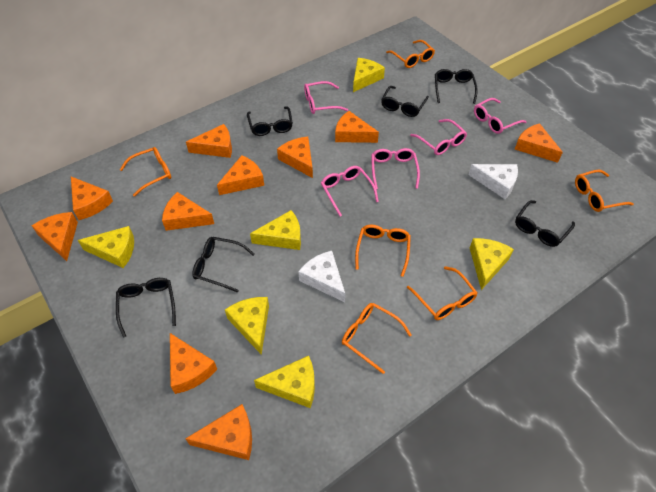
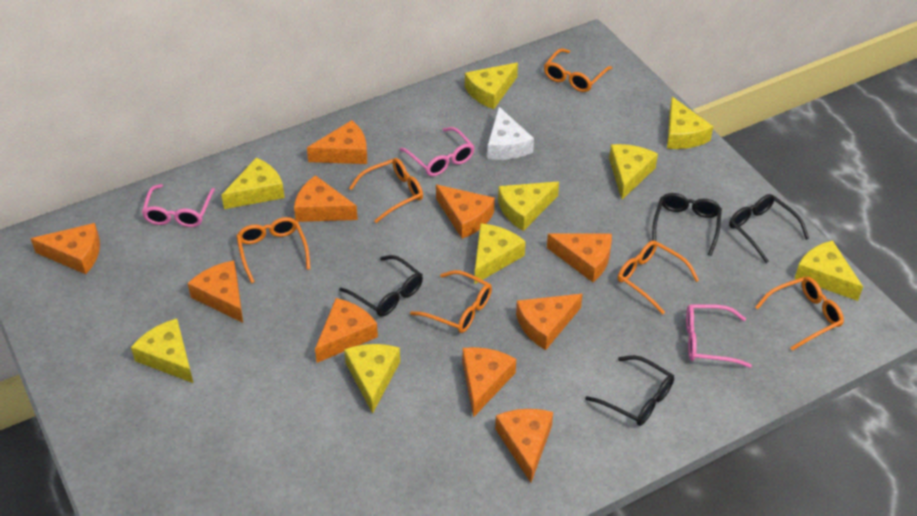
black glasses: [116,278,176,338] [192,237,255,293] [247,107,293,136] [381,86,429,117] [435,69,478,104] [515,200,575,247] = 6 -> [339,255,423,317] [585,355,674,426] [652,193,722,256] [729,194,809,263] = 4
pink glasses: [304,81,348,114] [321,166,379,217] [371,148,420,189] [410,119,467,155] [474,98,526,134] = 5 -> [142,184,215,227] [400,127,475,176] [686,304,752,368] = 3
white cheese: [298,251,345,302] [468,164,518,199] = 2 -> [487,107,534,160] = 1
yellow cheese: [78,226,134,268] [225,297,269,355] [250,210,301,250] [254,356,315,408] [353,58,385,92] [470,238,514,290] = 6 -> [131,319,193,383] [221,158,285,209] [344,344,400,413] [465,63,518,109] [475,223,526,284] [498,182,559,231] [609,144,658,200] [667,97,713,149] [794,240,863,301] = 9

